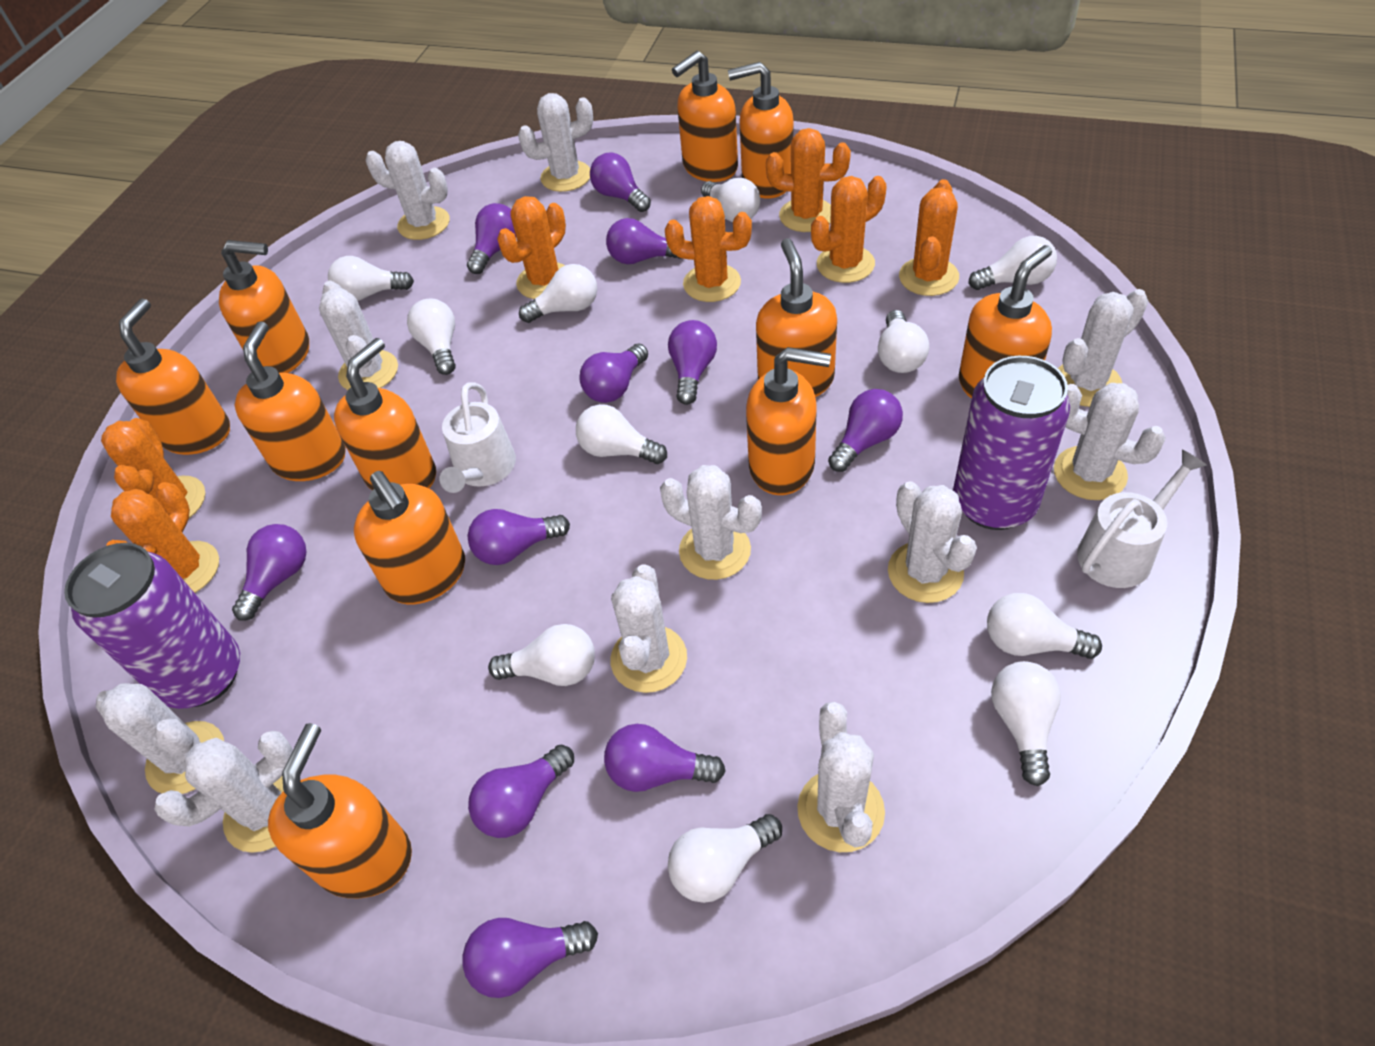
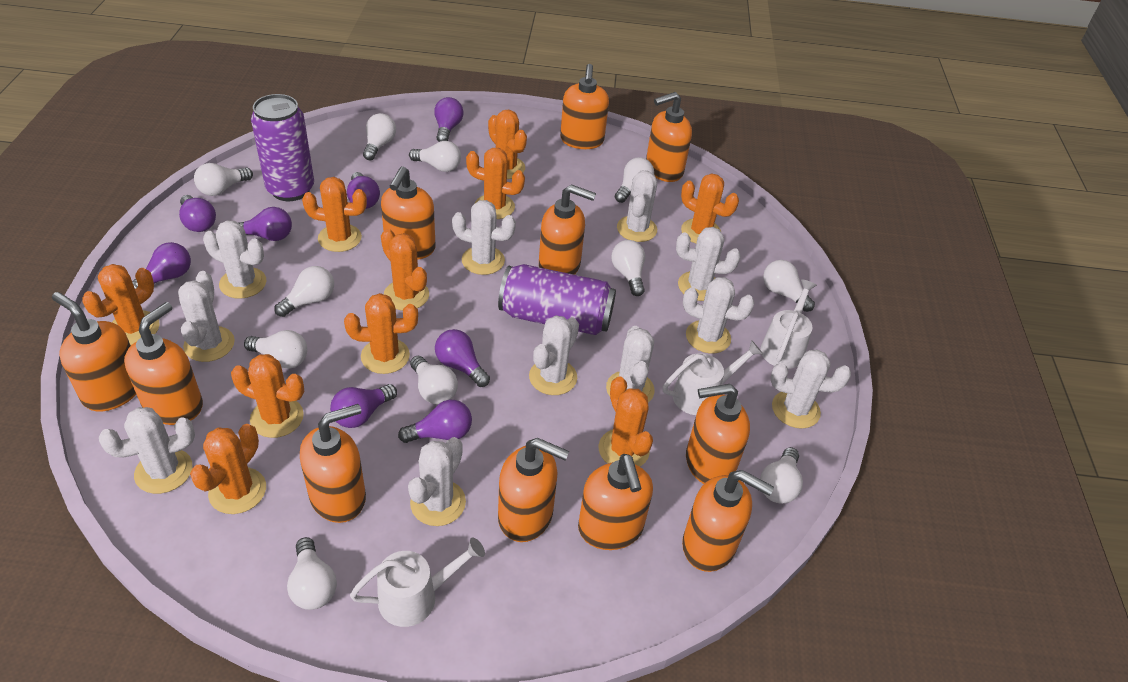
orange cactus: [101,418,205,518] [106,482,219,593] [497,196,566,299] [665,196,752,302] [766,128,851,232] [811,176,886,283] [899,179,959,296] = 7 -> [82,264,160,345] [190,424,266,514] [231,354,304,438] [302,177,367,252] [344,293,418,374] [381,229,429,311] [466,148,525,219] [488,110,527,179] [599,376,653,467] [681,174,739,244] = 10
purple light bulb: [232,524,307,621] [463,918,598,998] [467,203,516,274] [468,509,570,565] [468,744,574,838] [579,344,648,403] [590,153,651,212] [604,724,726,792] [606,218,681,264] [668,320,717,405] [828,389,903,472] = 11 -> [132,242,191,289] [179,195,216,232] [238,207,292,241] [330,384,397,428] [347,172,380,209] [398,400,472,443] [434,97,464,142] [435,329,490,387] = 8
white watering can: [439,382,516,493] [1077,449,1207,588] = 2 -> [350,537,485,627] [663,340,763,415] [760,279,817,369] = 3

